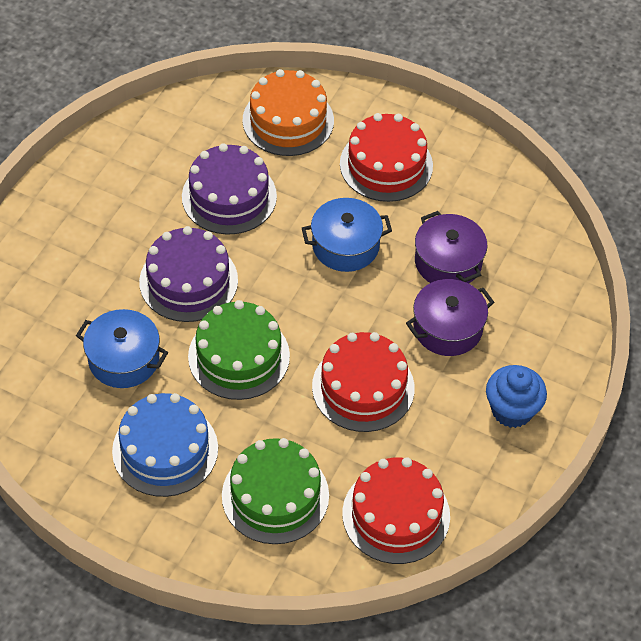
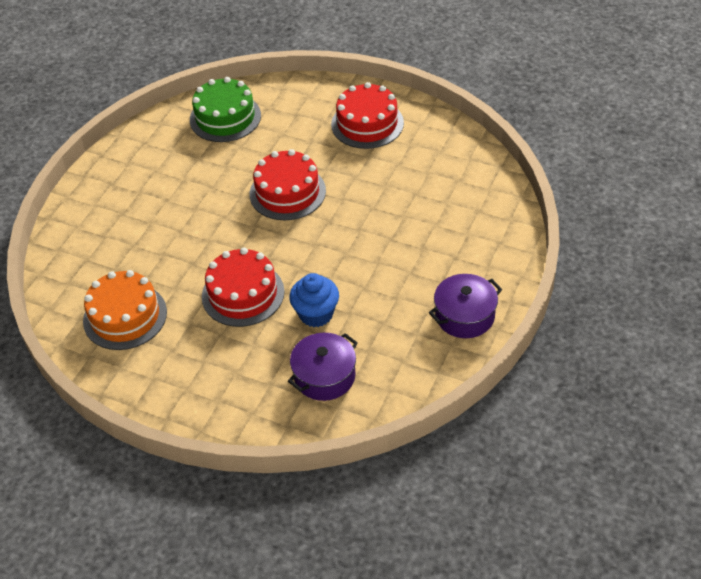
blue cake: [112,393,218,497] = 1 -> none = 0
blue pot: [76,309,168,388] [302,198,392,272] = 2 -> none = 0
green cake: [188,300,290,400] [222,438,329,544] = 2 -> [190,77,261,142] = 1
purple cake: [139,226,238,322] [182,143,277,235] = 2 -> none = 0

